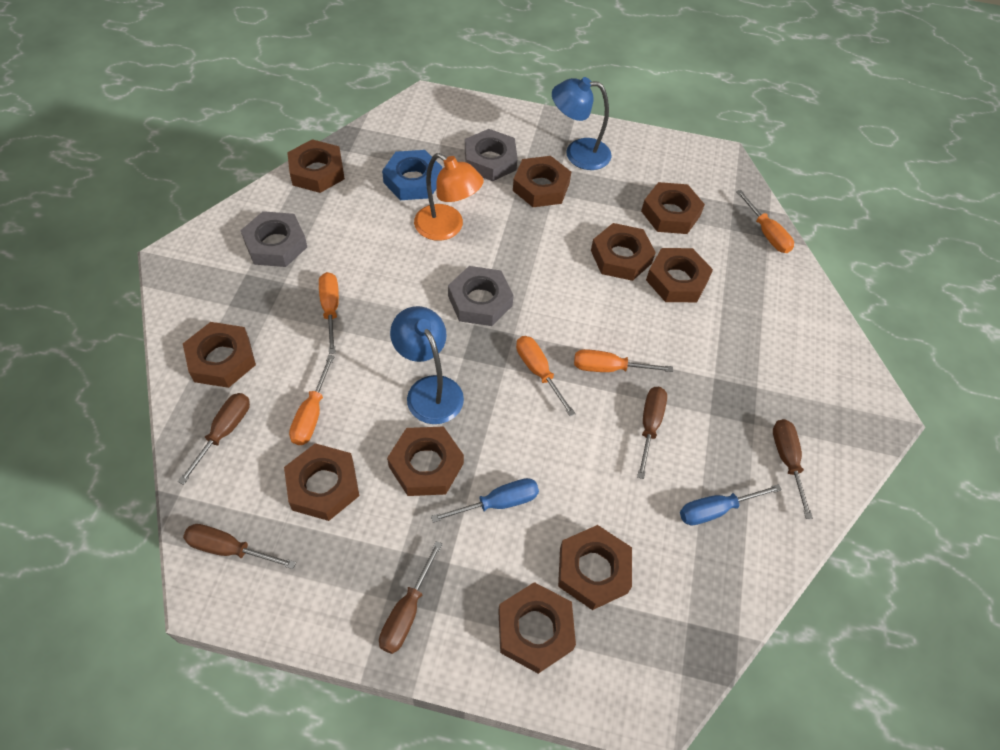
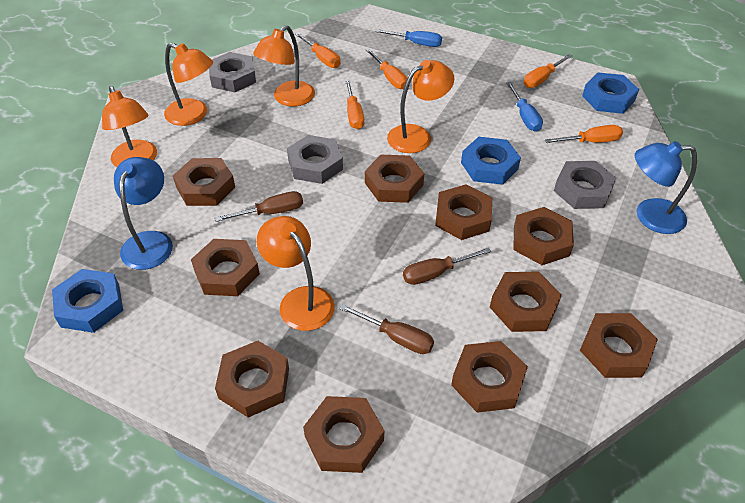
blue nut: [382,150,442,200] = 1 -> [52,269,123,333] [461,137,521,185] [582,72,639,114] = 3
brown screwdriver: [178,393,250,485] [183,524,296,569] [379,541,442,654] [637,387,667,479] [773,419,813,519] = 5 -> [215,191,303,222] [339,304,434,354] [403,247,491,285] = 3
orange lamp: [414,153,484,241] = 1 -> [102,86,157,167] [164,43,213,126] [253,25,315,107] [257,216,335,331] [387,60,454,153] = 5

